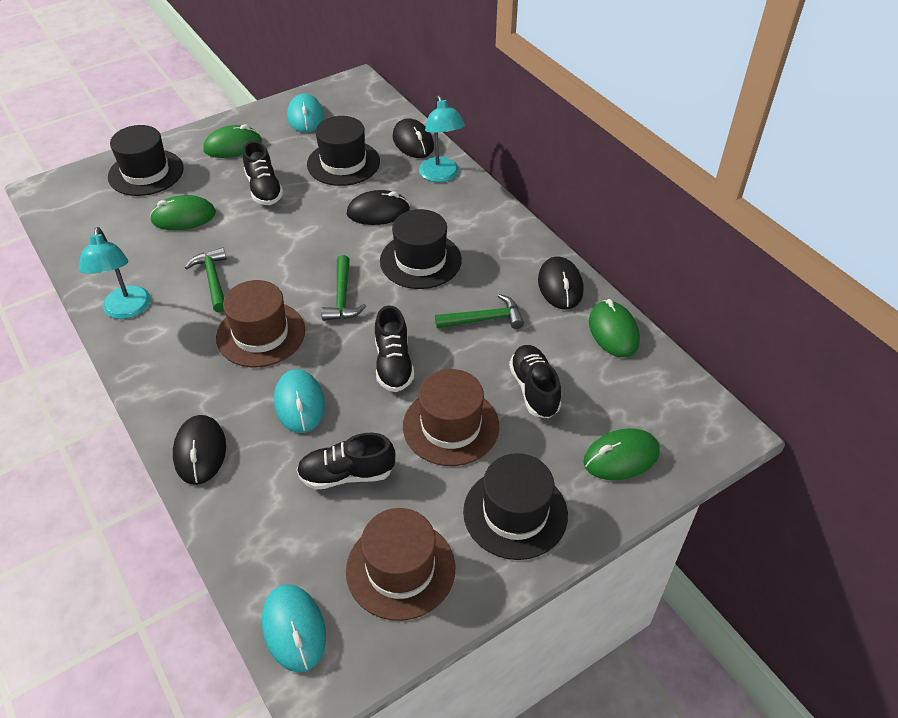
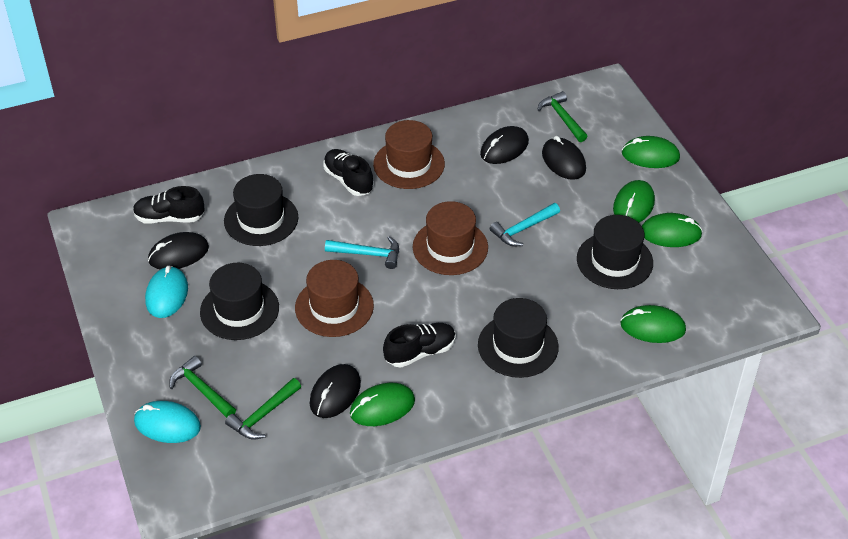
black shoe: [243,141,284,205] [297,433,395,490] [375,305,414,392] [509,345,561,418] = 4 -> [133,186,205,224] [323,149,374,196] [383,323,456,367] = 3
green mouse: [150,195,216,230] [203,125,262,158] [583,428,660,480] [589,299,640,357] = 4 -> [350,383,415,426] [613,180,655,223] [620,305,686,343] [622,136,680,168] [642,213,703,247] = 5
turquoise hammer: none = 0 -> [325,236,399,269] [490,203,560,246] = 2
turquoise lamp: [79,227,151,319] [419,95,465,182] = 2 -> none = 0
turquoise mouse: [262,584,326,673] [274,369,325,433] [287,93,324,133] = 3 -> [134,401,201,443] [145,266,188,318] = 2

